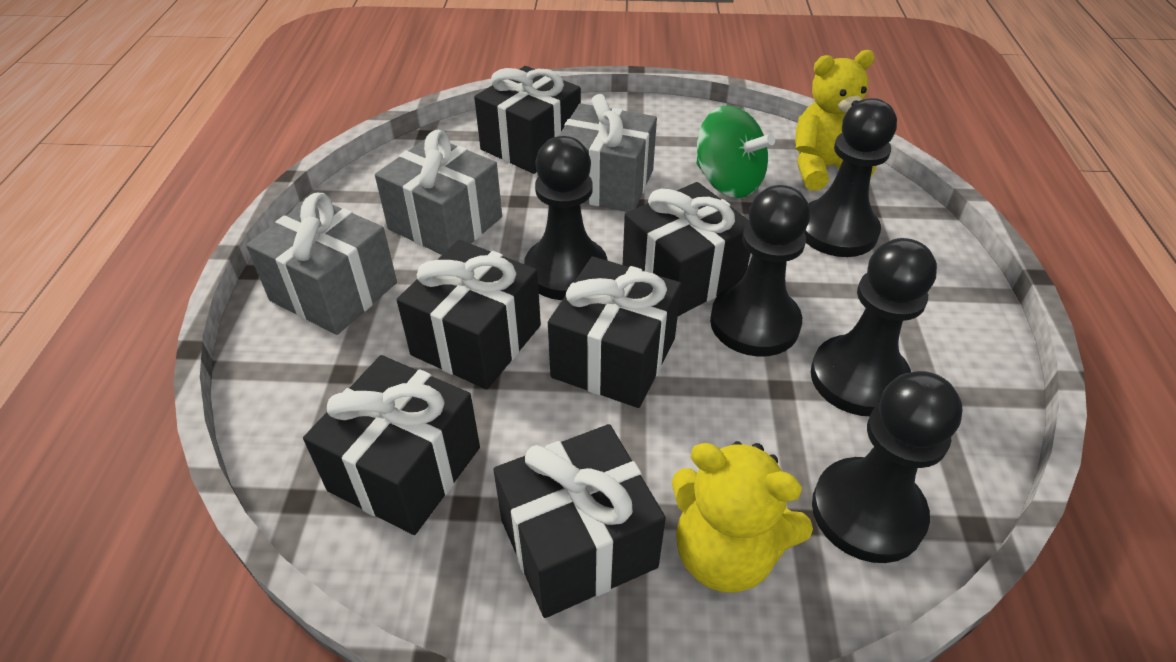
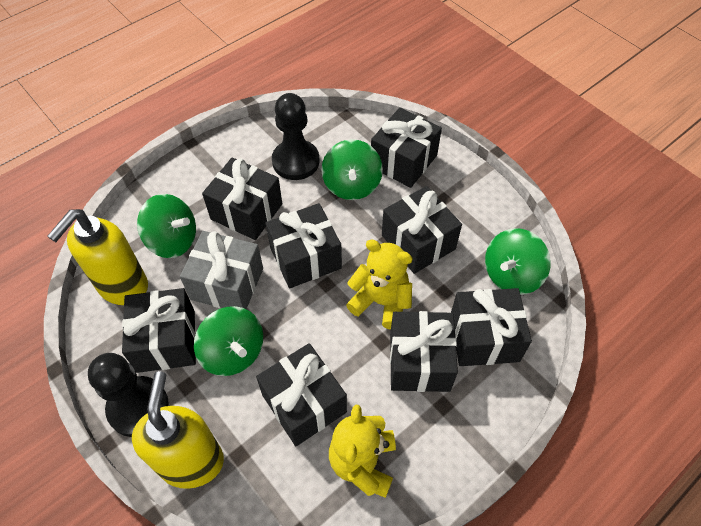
black gift: [303,355,480,535] [397,240,541,389] [474,66,581,174] [493,424,666,618] [548,256,681,408] [623,182,750,316] = 6 -> [122,288,196,373] [202,157,282,240] [256,343,347,446] [265,203,342,288] [371,108,442,188] [382,186,462,274] [390,311,458,392] [451,288,532,366] = 8
black pawn: [524,136,608,300] [710,185,810,356] [805,98,897,257] [811,238,937,416] [812,371,962,563] = 5 -> [88,353,169,437] [272,93,320,180] = 2
green spinning top: [696,105,775,198] = 1 -> [137,194,196,258] [194,306,263,376] [321,139,383,200] [485,228,551,295] = 4
grey gift: [246,193,397,335] [375,130,502,255] [559,94,657,212] = 3 -> [180,231,263,309] = 1
yellow soap dispenser: none = 0 -> [47,209,148,305] [132,371,224,489] = 2

